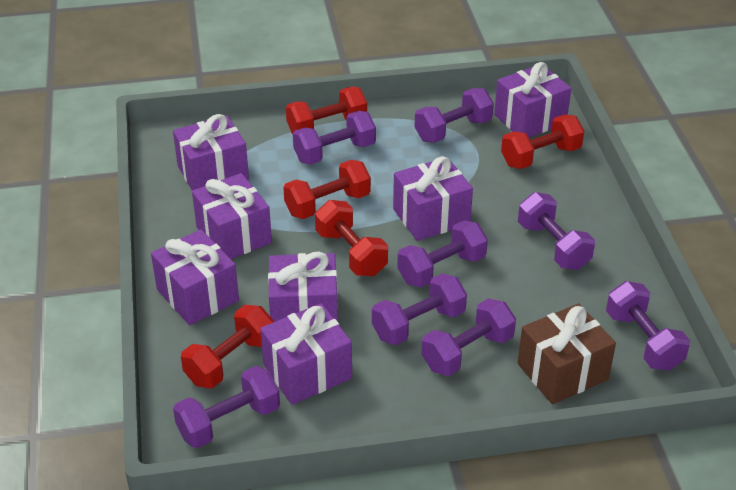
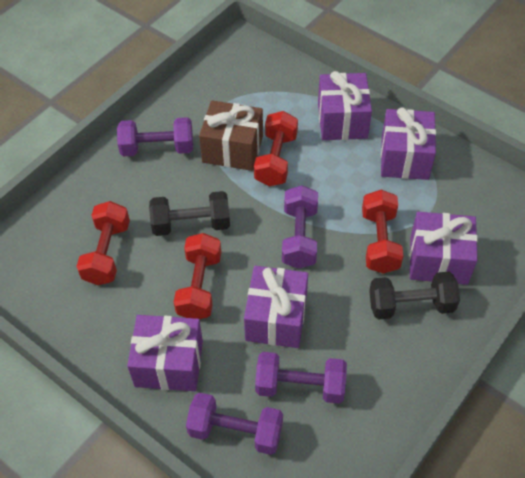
black dumbbell: none = 0 -> [149,191,230,236] [369,272,460,320] = 2
purple dumbbell: [173,366,280,448] [293,111,376,165] [372,273,467,345] [397,220,488,288] [415,88,494,143] [421,298,516,376] [518,192,595,270] [606,281,690,371] = 8 -> [117,117,193,156] [186,393,283,455] [255,352,347,404] [282,185,318,269] = 4
purple gift: [151,229,239,326] [173,114,249,191] [192,173,272,259] [260,303,352,405] [268,252,338,322] [393,156,473,241] [494,62,571,137] = 7 -> [127,315,203,391] [244,266,308,348] [318,71,372,140] [381,107,436,180] [409,212,478,285] = 5
red dumbbell: [181,305,274,388] [283,160,371,219] [286,87,367,135] [315,200,388,276] [501,115,584,169] = 5 -> [76,201,130,285] [174,233,221,319] [254,111,298,186] [362,190,403,273] = 4

